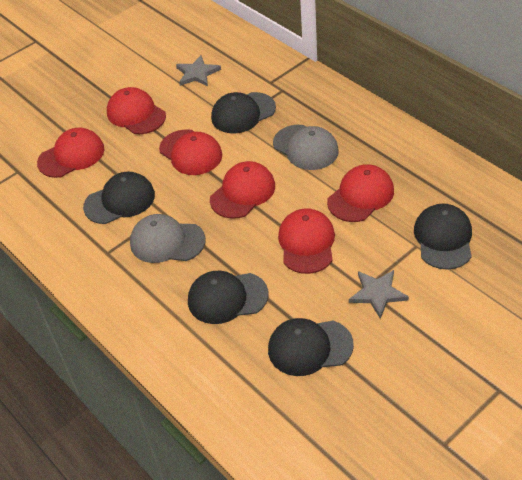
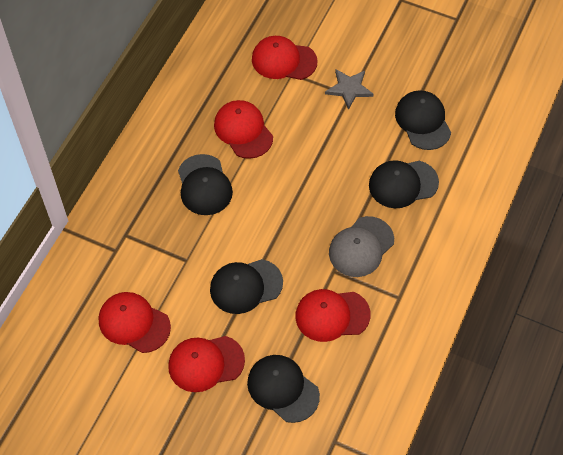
grey cap: [130,214,206,263] [273,125,339,170] = 2 -> [329,216,394,277] = 1
grey star: [176,55,221,87] [349,270,409,319] = 2 -> [325,69,374,110] = 1
red cap: [37,128,105,178] [107,87,166,134] [159,129,222,175] [210,161,275,219] [278,208,335,274] [327,164,394,222] = 6 -> [99,292,171,353] [168,336,245,392] [214,100,273,159] [252,36,318,80] [295,289,371,342] = 5

